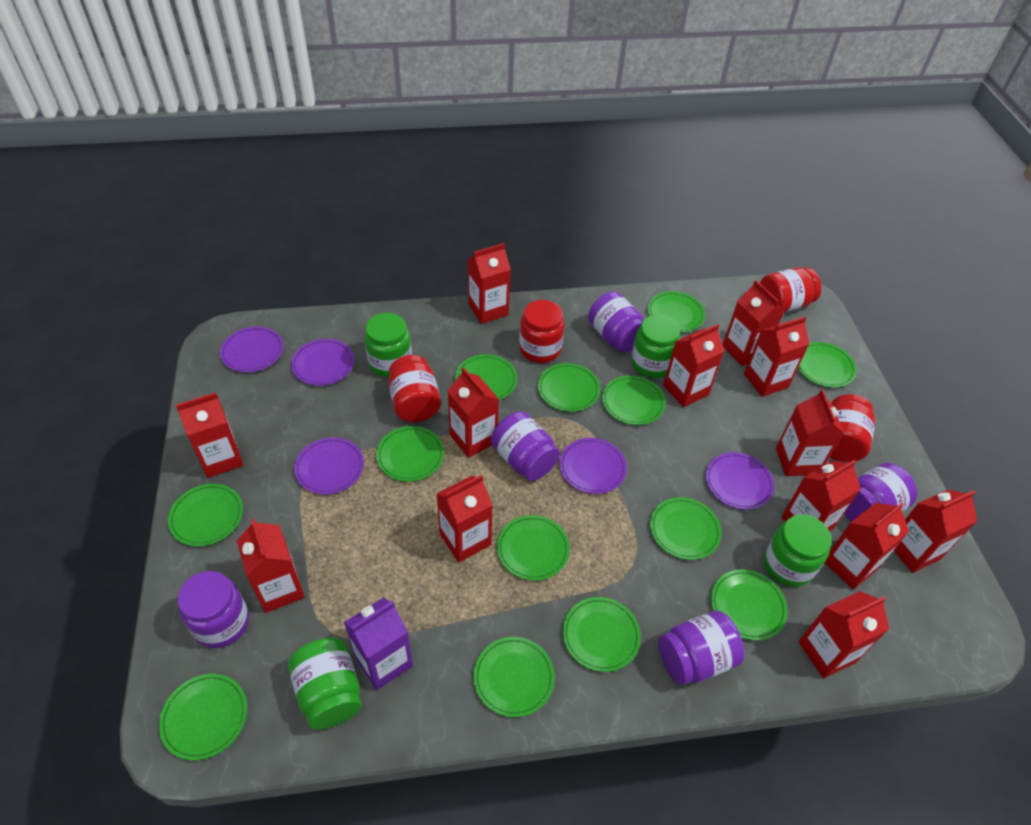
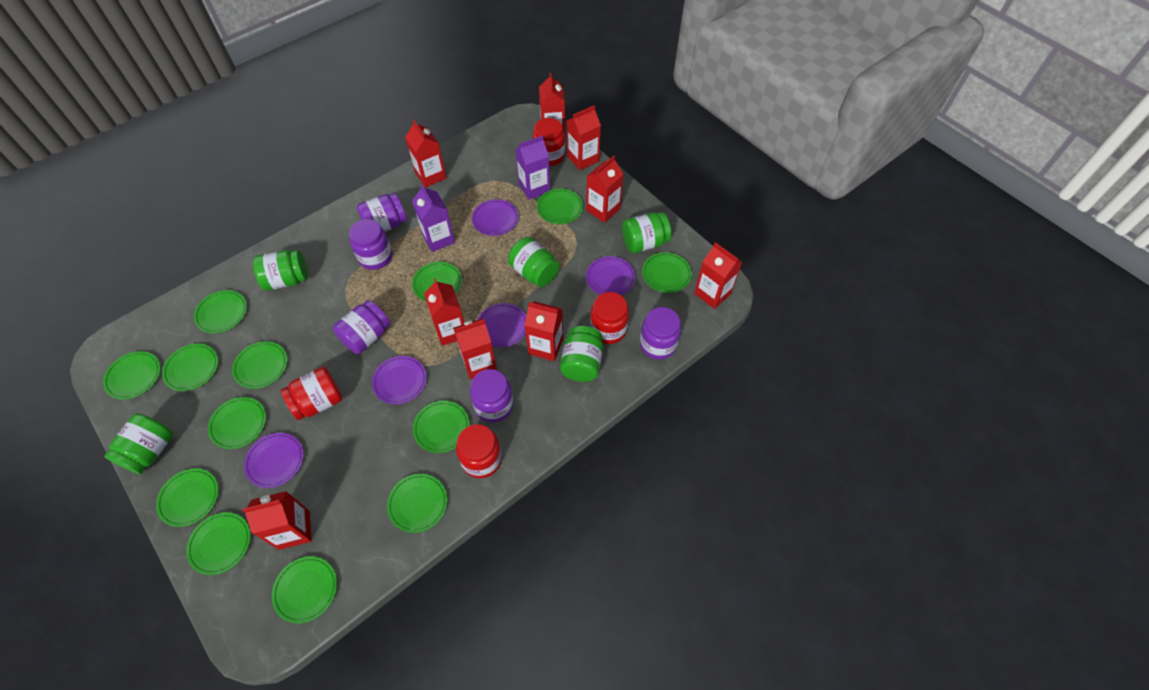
green jar: [288,637,362,730] [364,313,412,377] [631,314,681,378] [764,515,832,587] = 4 -> [104,413,173,474] [253,250,308,291] [508,237,559,287] [560,326,603,382] [622,212,671,253] = 5
purple carton: [344,597,413,690] = 1 -> [412,184,455,252] [515,135,550,199] = 2
red carton: [175,392,244,478] [236,518,305,613] [436,475,493,562] [448,367,499,458] [468,243,511,324] [663,324,725,407] [723,280,784,366] [744,316,809,397] [776,390,844,476] [781,460,861,531] [799,591,889,678] [824,503,909,589] [893,490,977,573] = 13 -> [242,491,312,550] [405,120,446,188] [424,278,464,346] [453,319,497,380] [525,301,563,361] [539,73,565,133] [567,106,601,170] [586,156,623,223] [694,242,742,309] = 9

